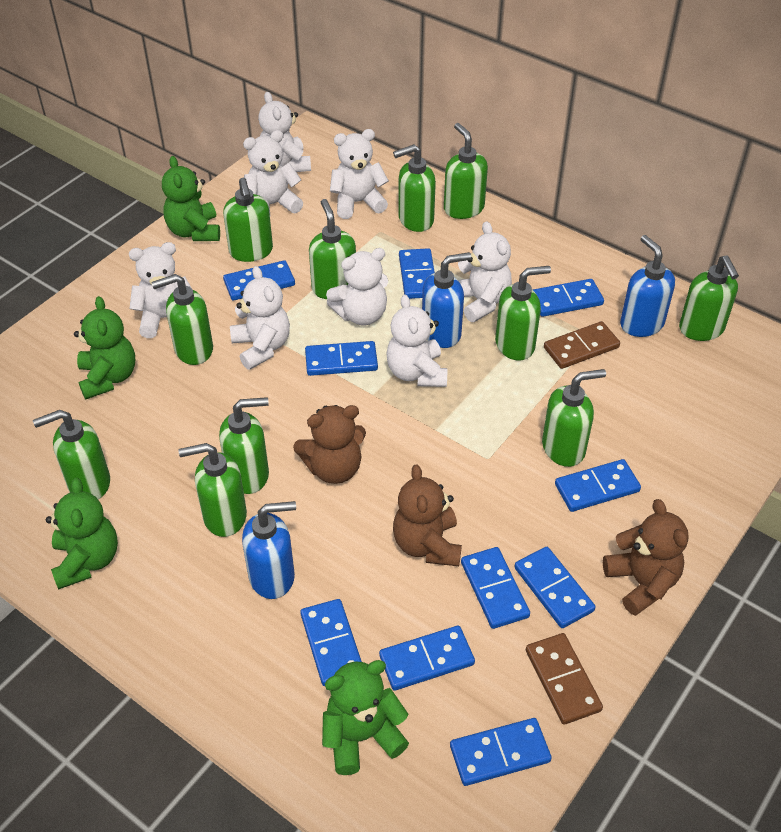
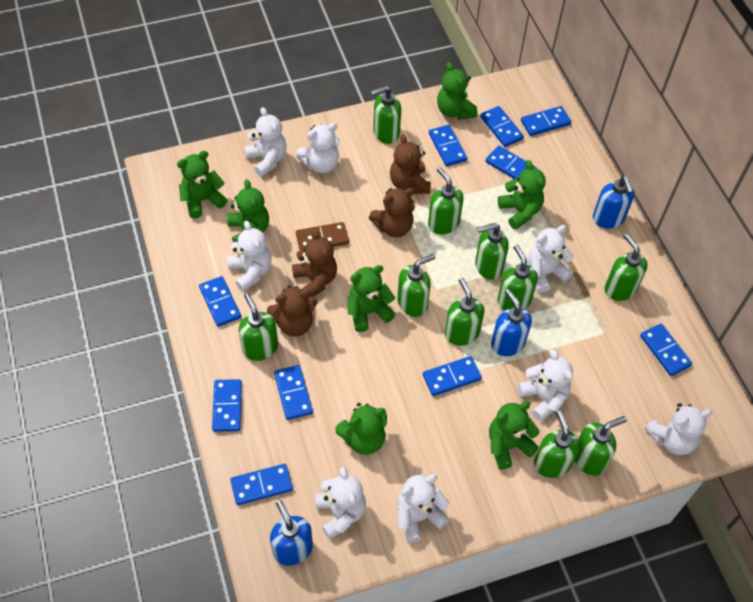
brown domino: [526,633,603,725] [544,321,620,369] = 2 -> [296,222,349,250] = 1
brown teddy bear: [293,405,366,484] [393,465,462,566] [603,499,688,616] = 3 -> [267,285,317,337] [292,229,337,298] [369,188,415,237] [390,134,431,194] = 4
green soap dispenser: [33,410,110,499] [151,274,213,365] [178,443,247,537] [219,397,269,494] [223,178,273,262] [309,199,356,299] [393,144,436,232] [444,123,488,219] [495,266,551,361] [542,369,606,467] [679,256,739,341] = 11 -> [239,293,278,361] [370,86,401,144] [397,254,435,317] [428,167,464,234] [445,278,484,346] [475,223,509,280] [497,245,538,310] [534,411,580,478] [575,416,627,476] [605,233,648,301] = 10
green teddy bear: [46,478,118,589] [74,296,135,399] [162,156,220,241] [322,660,409,775] = 4 -> [177,151,227,219] [227,179,269,243] [335,403,387,455] [348,265,396,332] [437,62,478,120] [489,401,539,470] [498,160,545,229] = 7

